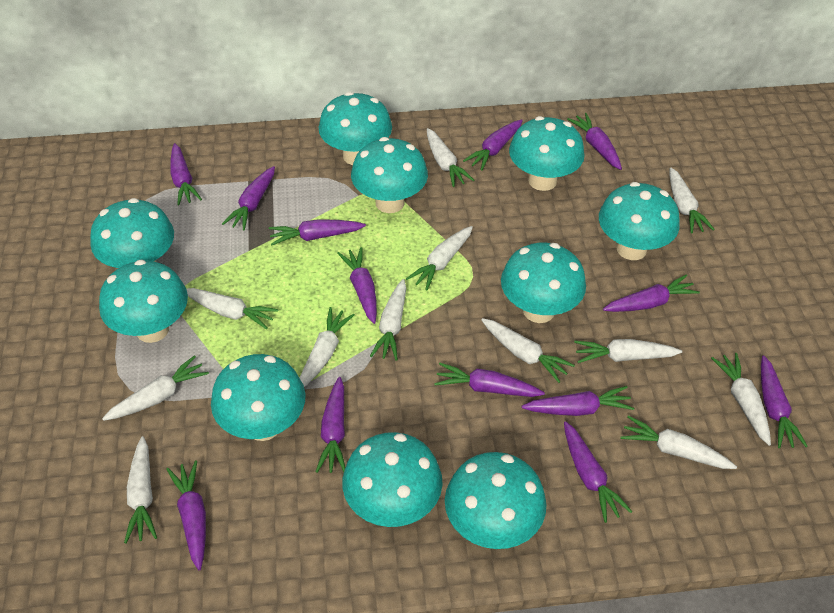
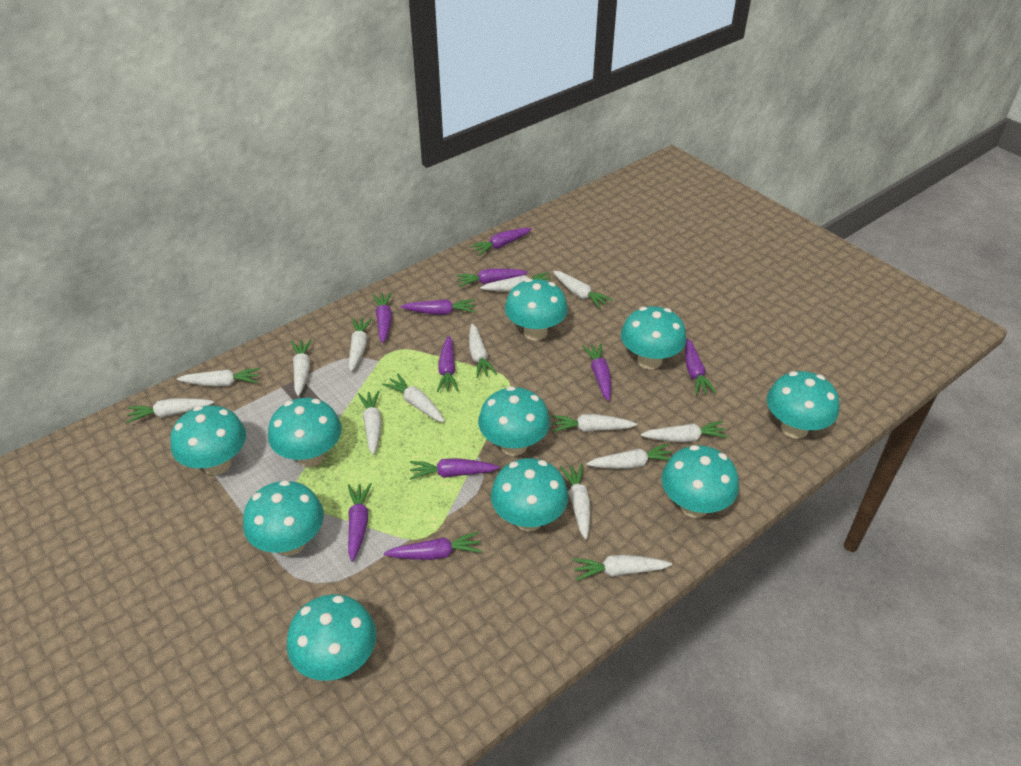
purple carrot: [166,460,206,570] [170,143,202,206] [222,166,275,230] [269,219,366,245] [315,377,345,473] [337,247,377,324] [434,363,545,397] [463,119,523,171] [521,386,634,416] [564,421,633,523] [567,113,622,170] [603,274,700,312] [761,355,808,448] = 13 -> [348,483,372,562] [372,293,392,343] [384,532,482,560] [401,299,475,315] [410,458,499,480] [437,336,459,392] [456,269,528,287] [470,228,532,256] [582,343,611,401] [685,338,717,395] = 10
white carrot: [102,355,209,421] [124,436,157,544] [187,288,278,330] [300,307,355,387] [370,279,406,361] [406,226,473,290] [427,128,474,187] [481,318,575,383] [574,339,682,363] [620,415,737,469] [669,167,715,233] [711,353,771,446] = 12 -> [127,398,214,423] [177,368,260,387] [291,339,312,396] [349,318,372,372] [358,390,382,455] [382,374,445,422] [469,323,497,378] [480,272,551,291] [551,414,637,432] [553,271,613,309] [560,464,590,539] [573,555,672,581] [586,443,672,469] [641,421,728,442] = 14

